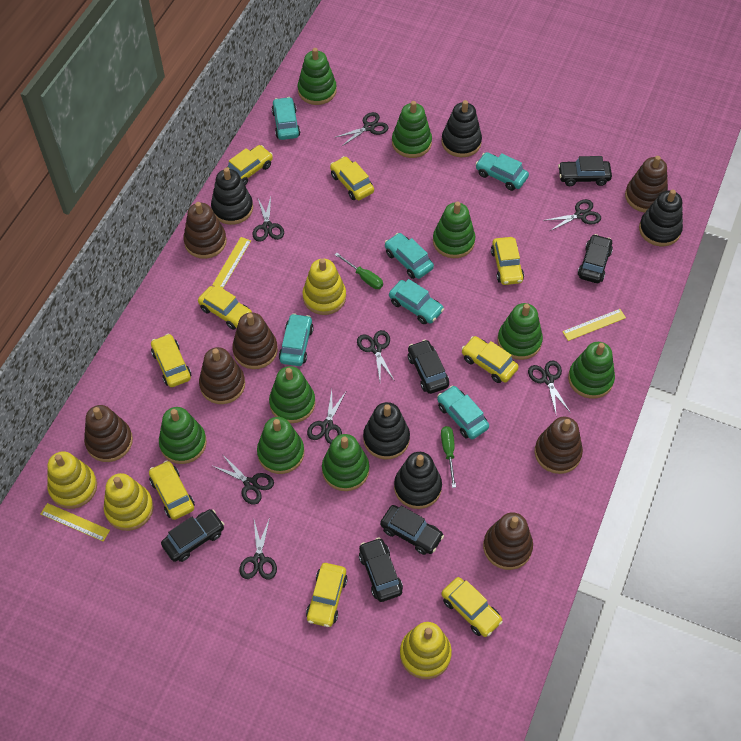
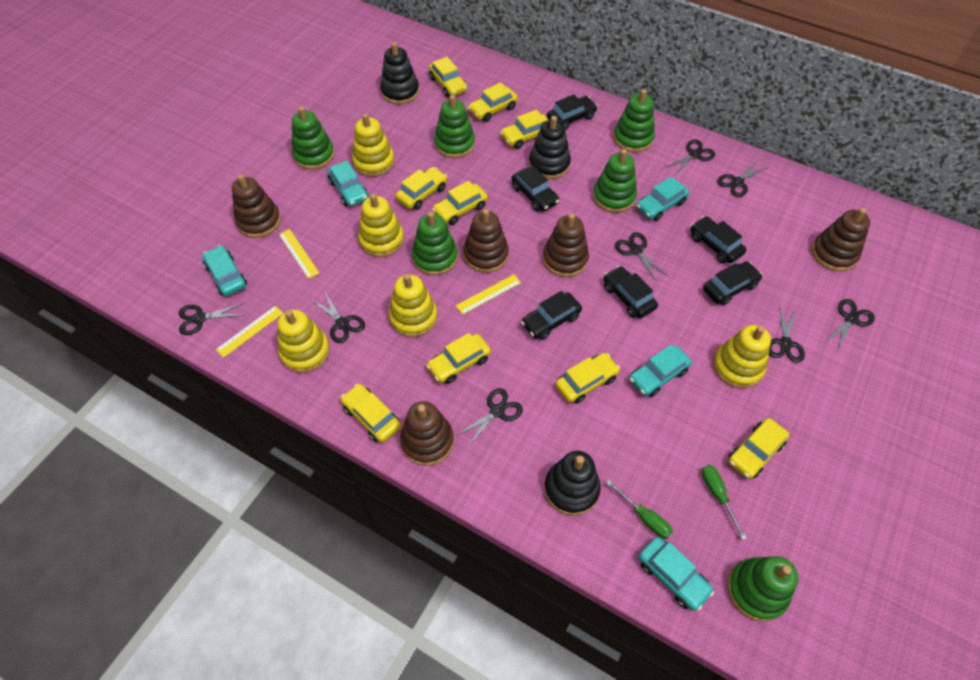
black stacking toy: [211,168,253,225] [363,402,410,459] [394,452,442,509] [441,100,482,157] [639,190,683,246] = 5 -> [380,42,419,104] [529,116,571,179] [544,451,601,516] = 3
brown stacking toy: [84,405,133,462] [183,202,227,259] [199,347,245,404] [232,312,278,369] [483,512,533,570] [535,417,583,474] [625,156,668,213] = 7 -> [232,174,281,238] [400,401,454,466] [463,209,509,273] [543,213,589,277] [812,208,870,271] = 5
green stacking toy: [159,407,207,464] [257,417,304,474] [269,366,315,423] [298,48,337,105] [322,434,369,491] [392,101,432,158] [433,201,475,258] [497,303,543,360] [568,342,615,399] = 9 -> [292,106,335,170] [412,212,458,275] [434,95,475,158] [593,149,637,213] [613,89,655,152] [728,556,799,622] = 6
turquoise car: [271,97,300,140] [279,313,314,366] [385,233,434,279] [389,279,444,324] [437,386,489,439] [476,152,529,191] = 6 -> [202,245,247,296] [327,161,369,207] [629,345,692,397] [637,177,689,221] [639,537,714,611] = 5
yellow stacking toy: [47,451,97,509] [104,473,154,531] [303,258,346,315] [400,622,452,679] = 4 -> [277,309,330,373] [352,113,394,177] [358,194,404,257] [389,274,438,337] [713,325,771,388] = 5

